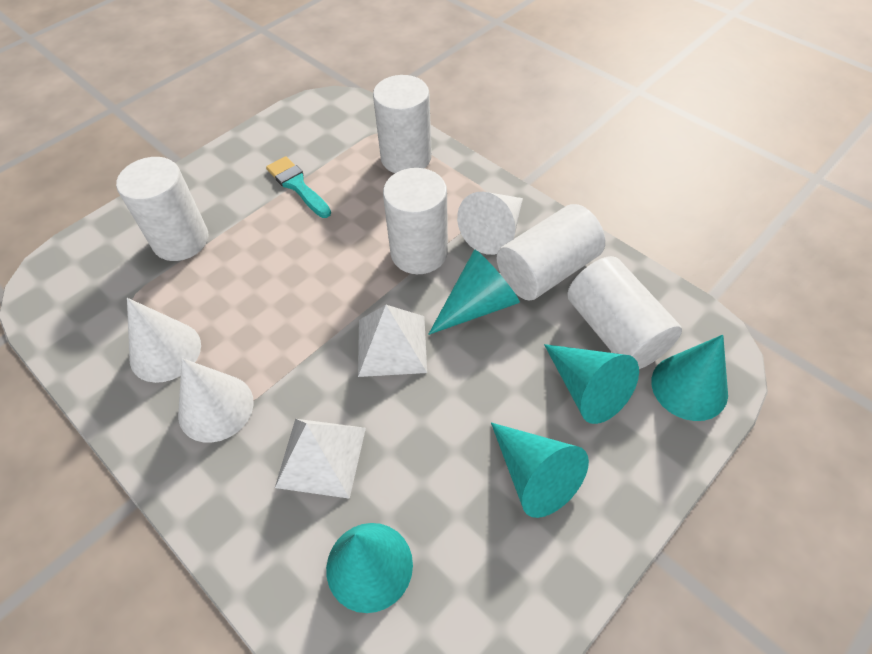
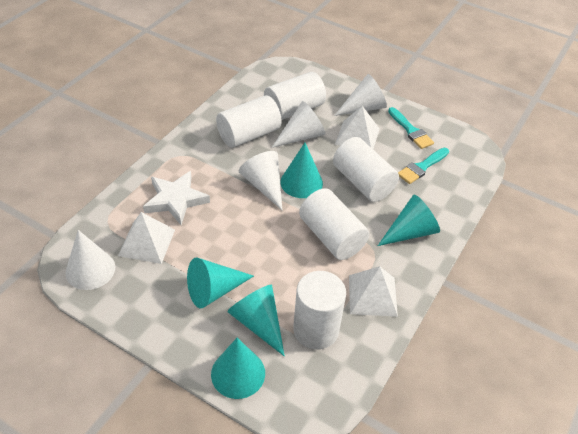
turquoise brush: [266,156,331,218] = 1 -> [388,107,434,149] [398,148,449,184] = 2
white cone: [127,298,201,383] [178,358,254,443] [457,192,523,255] = 3 -> [65,230,115,290] [239,151,283,211] [271,101,325,148] [334,74,387,116] = 4
white pyramid: [275,419,366,499] [358,305,427,377] = 2 -> [118,212,175,264] [335,106,380,149] [349,266,398,317] = 3
white star: none = 0 -> [143,171,210,225] = 1

